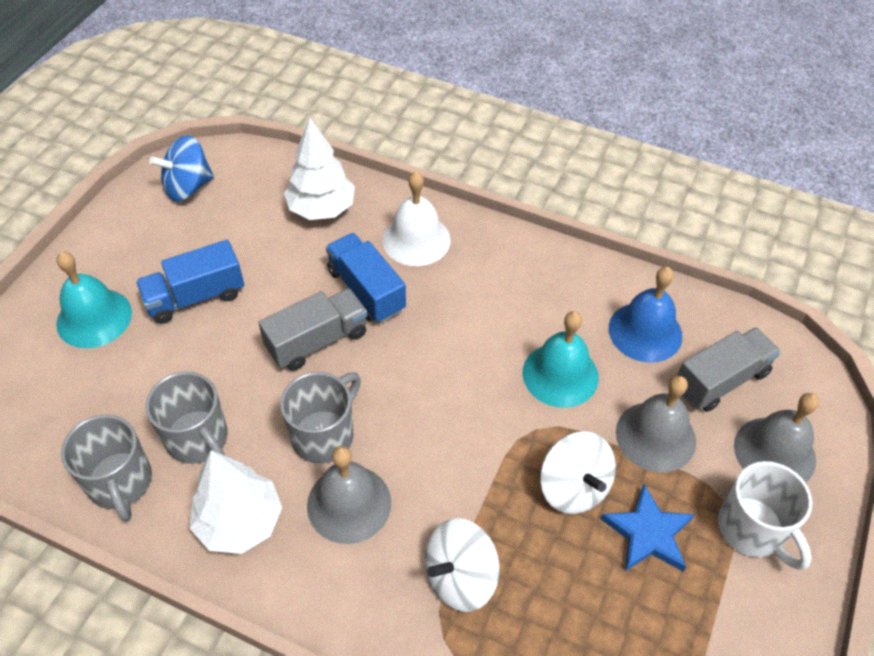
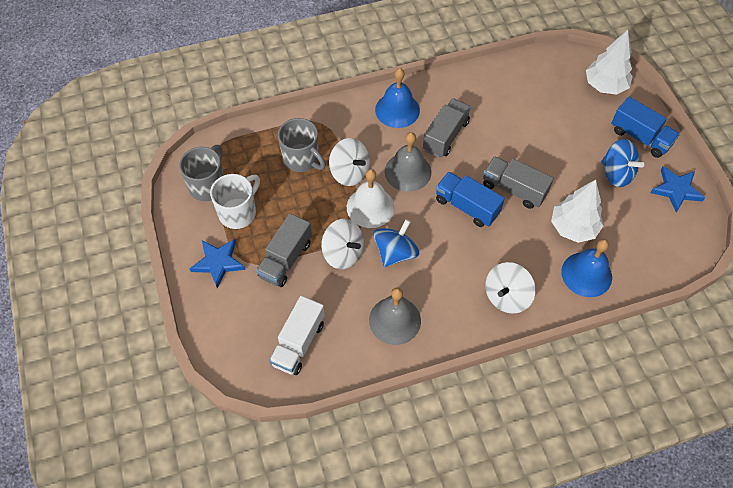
blue bell: [609,267,682,363] = 1 -> [375,68,420,128] [561,239,612,297] = 2
blue spinning top: [149,135,214,202] = 1 -> [373,219,419,267] [601,139,644,187] = 2
blue star: [601,484,695,571] = 1 -> [189,239,245,288] [650,166,705,212] = 2
grey bell: [307,446,391,544] [616,376,696,473] [734,393,819,483] = 3 -> [369,287,421,345] [385,132,431,192] = 2
grey mug: [61,414,152,521] [145,371,228,464] [280,372,361,464] = 3 -> [179,145,224,201] [278,118,326,172] = 2
grey truck: [258,288,368,371] [677,327,781,412] = 2 -> [256,213,312,287] [423,98,471,158] [483,156,554,209] = 3
turquoise bell: [56,252,132,348] [523,311,599,408] = 2 -> none = 0
white spinning top: [425,518,500,612] [540,431,616,514] = 2 -> [321,219,364,269] [329,138,370,186] [485,262,535,314] = 3
white truck: none = 0 -> [269,296,325,375] = 1

